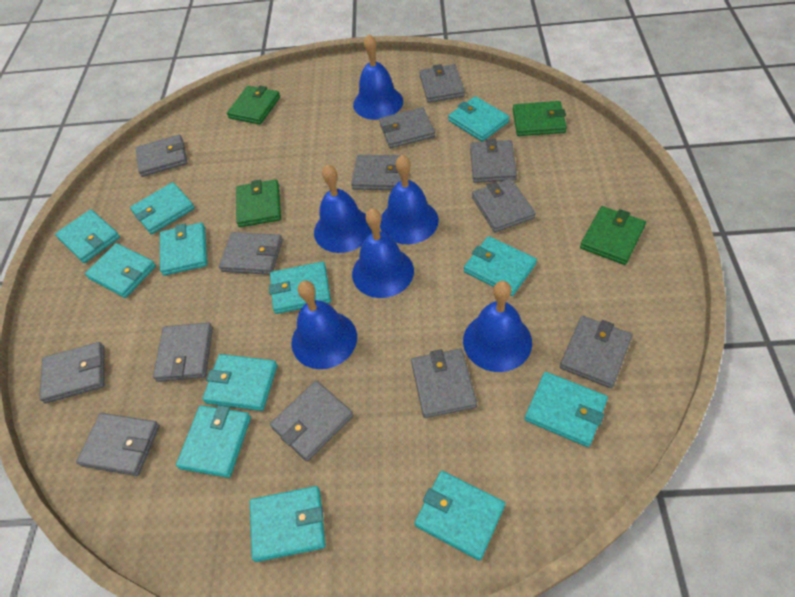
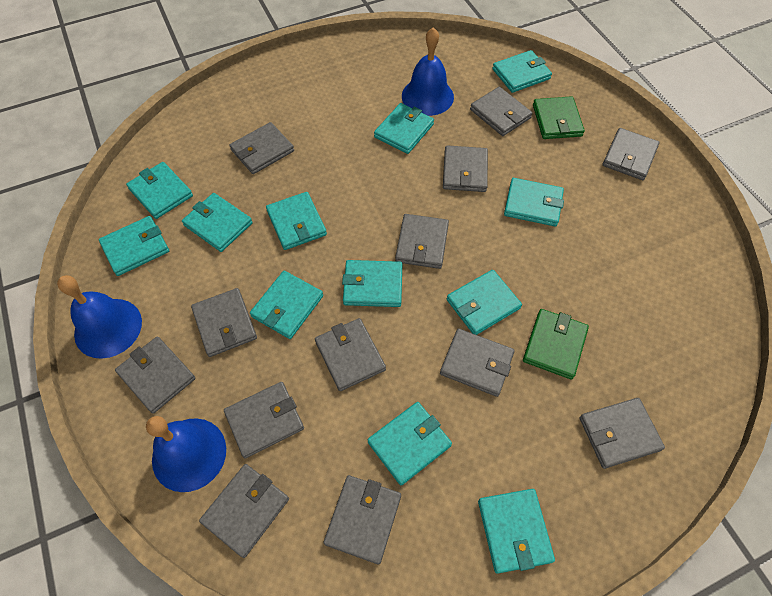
blue bell: [291,281,357,369] [314,164,372,253] [352,209,414,298] [353,34,403,120] [380,155,439,244] [463,281,532,372] = 6 -> [57,275,142,359] [146,416,226,492] [402,27,454,116] = 3
green wallet: [227,86,280,125] [236,179,281,227] [513,101,567,136] [580,206,646,265] = 4 -> [523,309,589,379] [533,96,585,139] = 2

